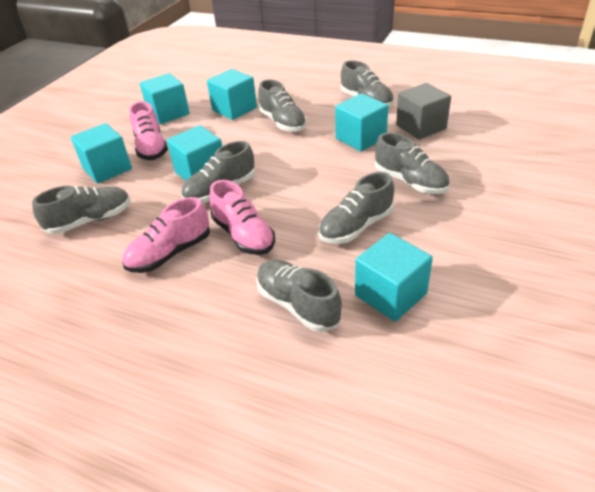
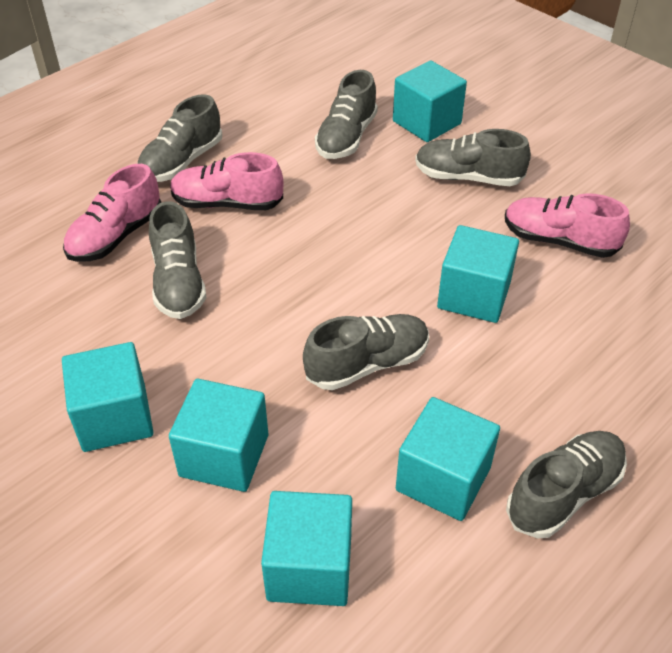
grey cube: [396,83,451,140] = 1 -> none = 0
grey shoe: [32,186,131,234] [181,141,255,203] [256,260,342,332] [258,80,307,132] [318,172,394,244] [340,60,394,107] [375,132,450,194] = 7 -> [137,95,222,182] [149,201,206,319] [303,314,429,390] [315,70,378,159] [415,129,531,186] [506,431,627,538] = 6

